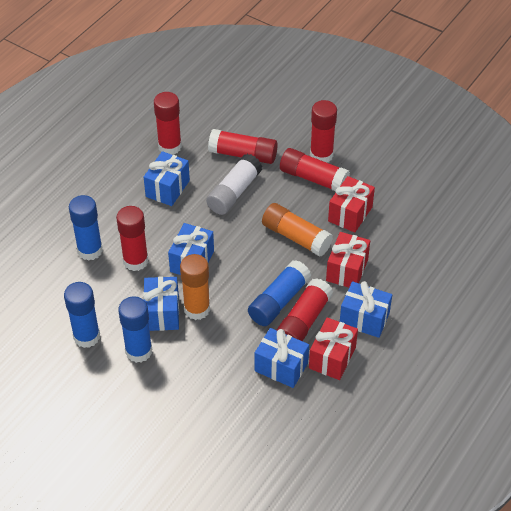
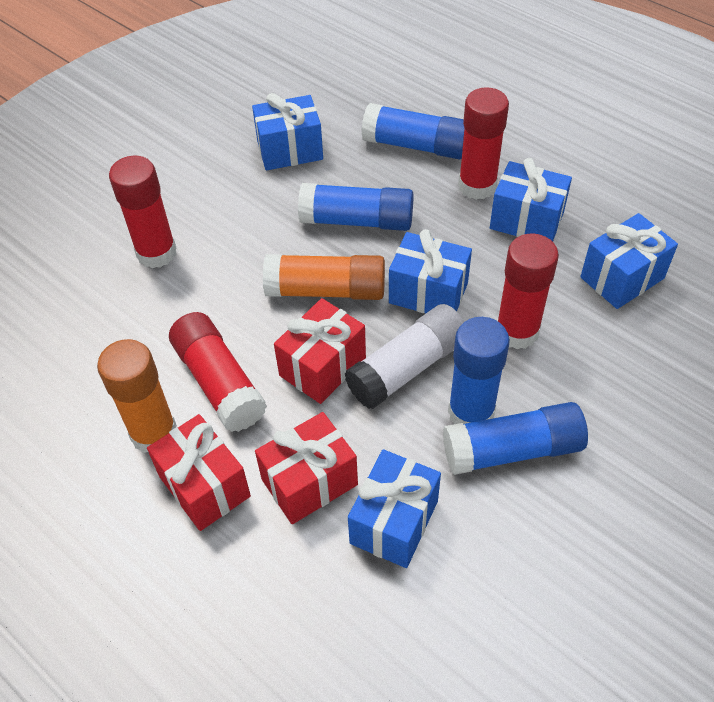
red glue stick: [116,206,148,271] [154,92,182,155] [208,129,278,164] [277,278,333,341] [280,148,350,191] [310,100,337,163] = 6 -> [109,156,177,268] [169,312,267,432] [458,87,509,200] [497,234,559,349] = 4

